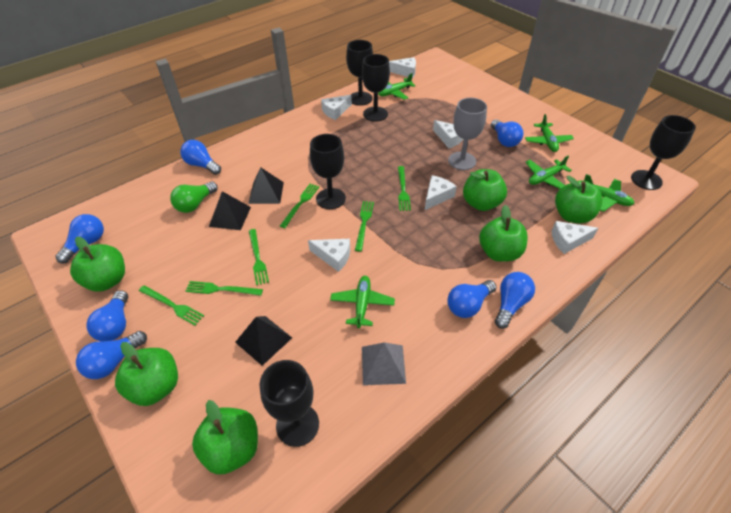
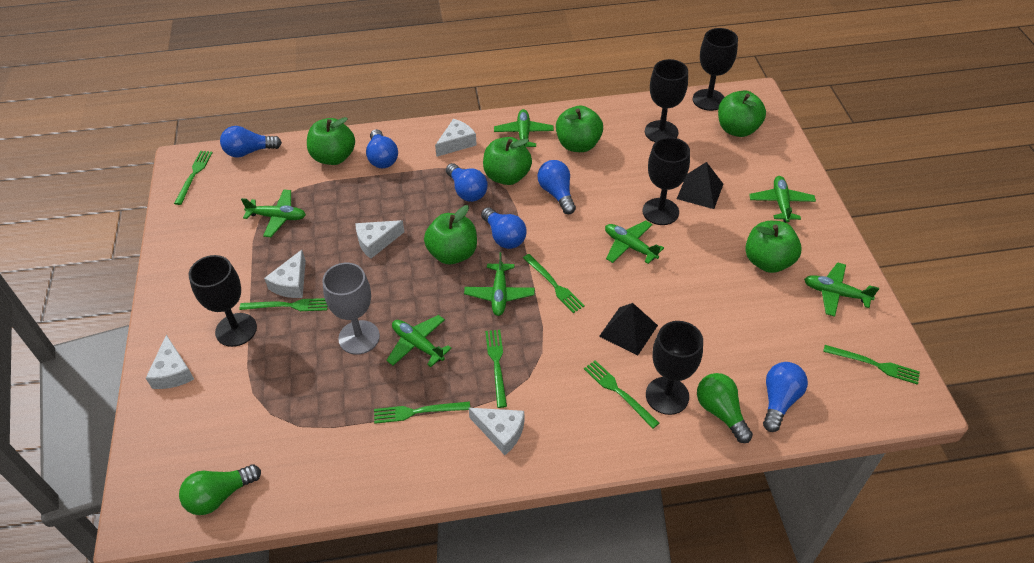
black pyramid: [209,191,251,230] [235,316,292,366] [248,167,284,204] = 3 -> [599,303,658,356] [677,162,723,209] = 2
blue light bulb: [55,214,104,263] [76,331,147,379] [87,290,128,342] [180,140,221,175] [447,280,496,318] [491,119,523,147] [495,272,535,329] = 7 -> [220,126,282,158] [366,129,398,168] [446,163,488,202] [481,207,527,249] [538,160,576,214] [763,362,808,432] = 6
green fork: [139,285,204,325] [186,281,263,296] [249,229,269,285] [280,184,319,228] [355,201,374,252] [398,166,411,211] = 6 -> [174,151,213,205] [240,298,328,311] [374,401,470,424] [485,330,507,408] [523,254,585,313] [584,360,659,429] [823,345,920,385] = 7
green light bulb: [170,181,218,213] = 1 -> [179,464,261,515] [697,373,753,443] = 2
green plane: [330,276,395,328] [378,73,415,100] [525,114,574,152] [525,155,572,189] [584,174,634,212] = 5 -> [241,189,306,237] [386,315,452,367] [464,252,535,316] [494,109,554,147] [605,221,664,264] [749,176,816,223] [804,262,879,317] = 7
grey pyramid: [362,342,406,385] = 1 -> none = 0
white cheese: [308,239,350,272] [321,95,352,120] [389,57,416,78] [425,175,457,210] [433,120,463,148] [552,221,598,254] = 6 -> [146,335,194,389] [264,250,306,298] [355,220,405,259] [435,119,477,157] [469,408,524,455] = 5

